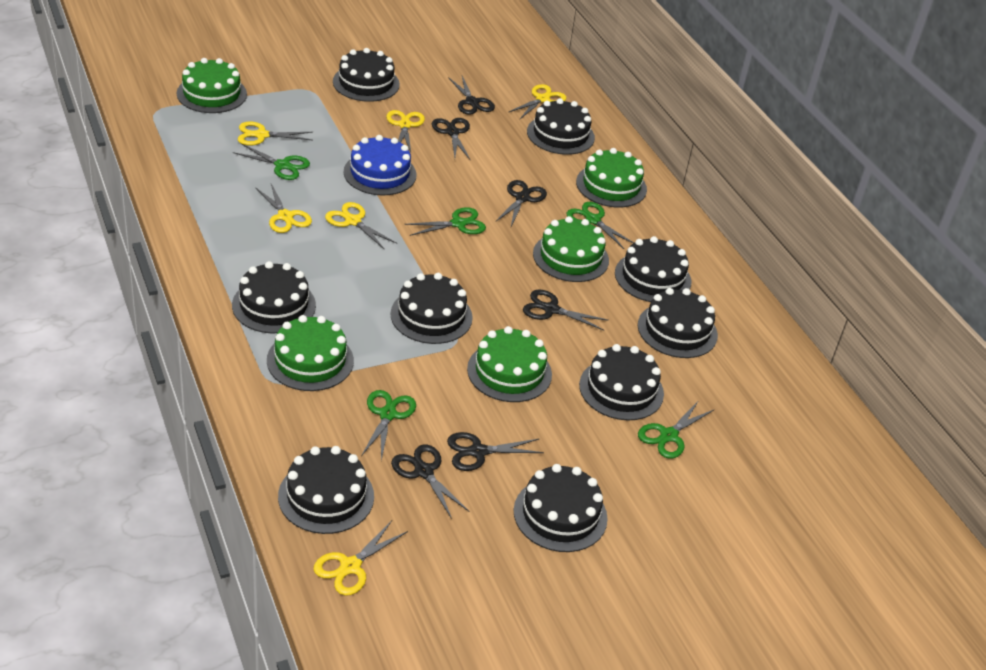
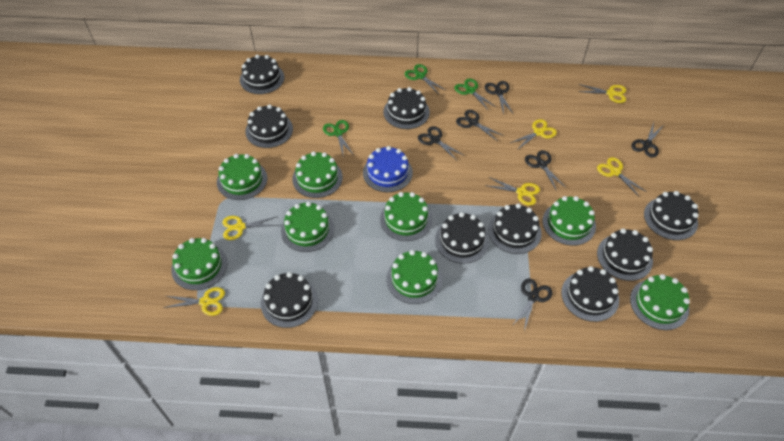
green cake: [177,58,247,113] [267,315,354,391] [467,326,552,402] [533,216,609,282] [576,148,647,208] = 5 -> [171,238,227,290] [217,154,267,200] [281,202,334,252] [292,152,343,198] [380,192,432,241] [387,250,442,304] [543,196,596,246] [630,274,690,330] = 8
green scissors: [233,144,310,180] [361,390,416,461] [405,207,486,236] [567,202,634,249] [638,400,714,459] = 5 -> [323,120,353,155] [405,64,445,93] [454,78,496,111] = 3

